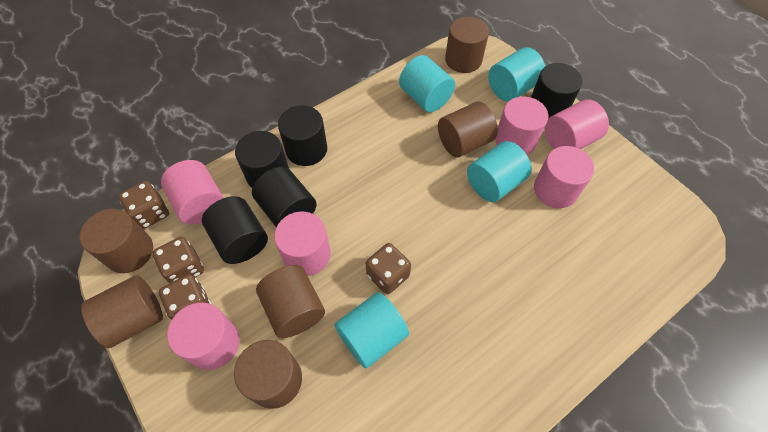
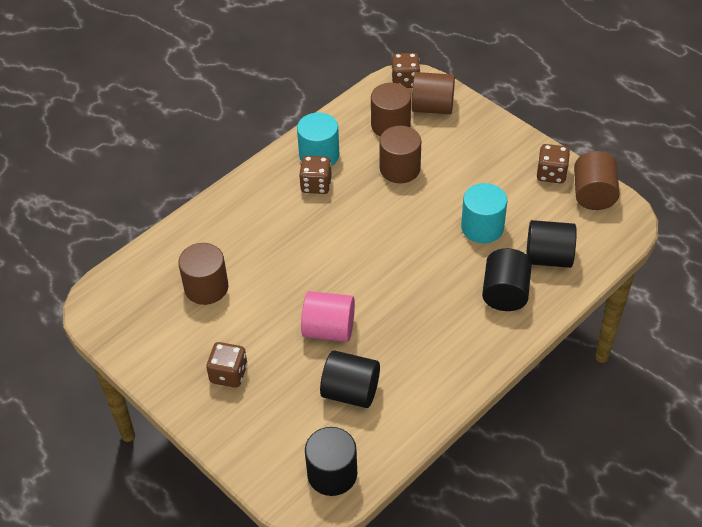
black cylinder: [202,196,268,264] [235,131,289,188] [252,167,316,227] [278,105,327,166] [531,63,583,118] = 5 -> [305,427,357,496] [320,350,380,408] [482,248,532,311] [526,220,577,268] = 4
brown cylinder: [79,209,153,273] [81,276,163,348] [234,340,302,409] [256,265,325,338] [438,102,498,158] [445,17,489,73] = 6 -> [178,243,228,305] [371,83,411,137] [379,126,421,183] [412,72,455,114] [574,151,620,210] = 5
pink cylinder: [161,160,224,225] [167,303,240,370] [274,211,331,276] [495,97,548,155] [534,146,594,208] [545,99,609,149] = 6 -> [301,291,355,342] = 1
turquoise cylinder: [334,292,409,369] [399,55,455,112] [467,141,532,202] [488,47,545,102] = 4 -> [297,113,339,166] [461,183,507,243] = 2

